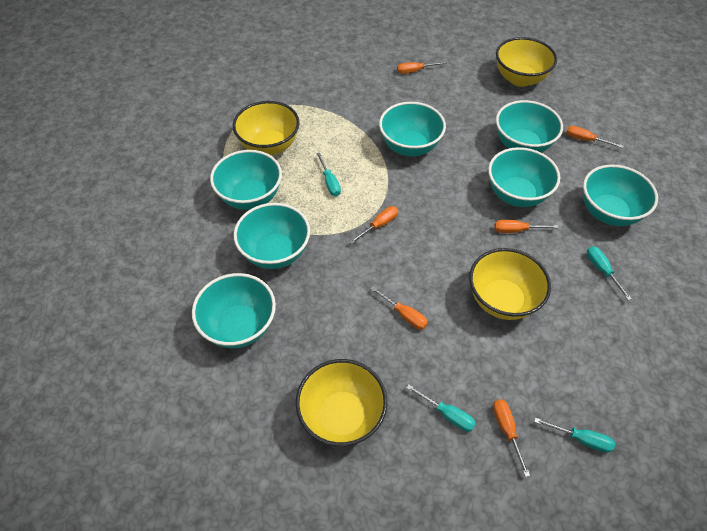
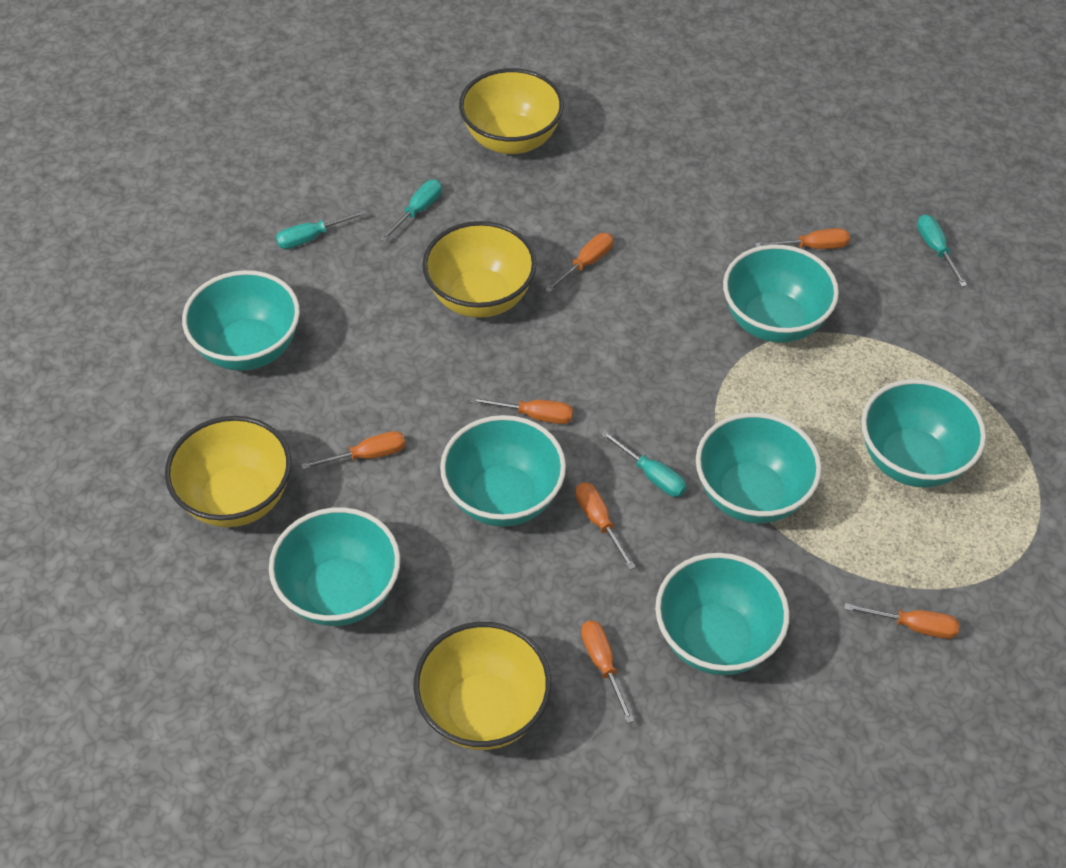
orange screwdriver: [349,206,398,244] [370,286,428,330] [397,61,447,74] [493,399,530,477] [494,220,558,233] [566,126,623,148] = 6 -> [301,431,406,470] [470,397,573,424] [545,233,613,293] [576,482,636,570] [581,621,634,724] [755,228,850,249] [844,603,960,639] = 7

